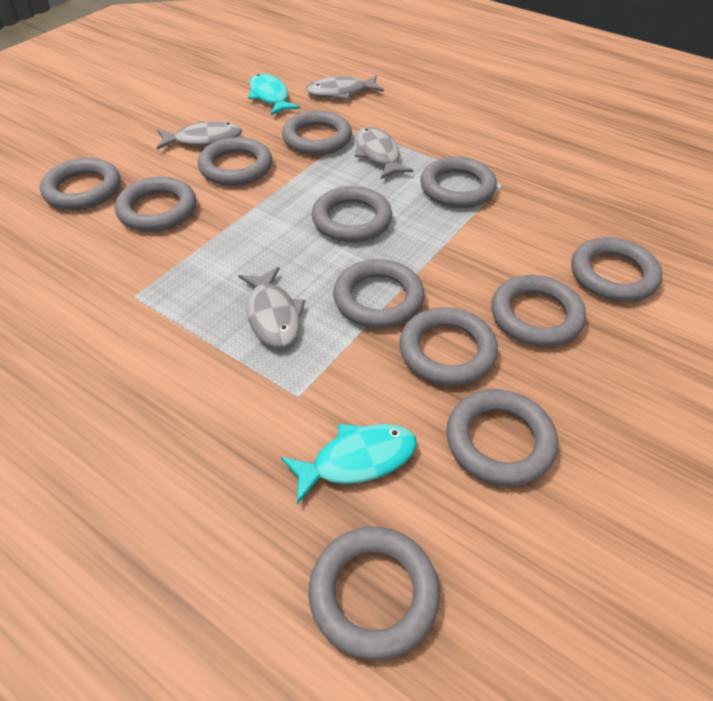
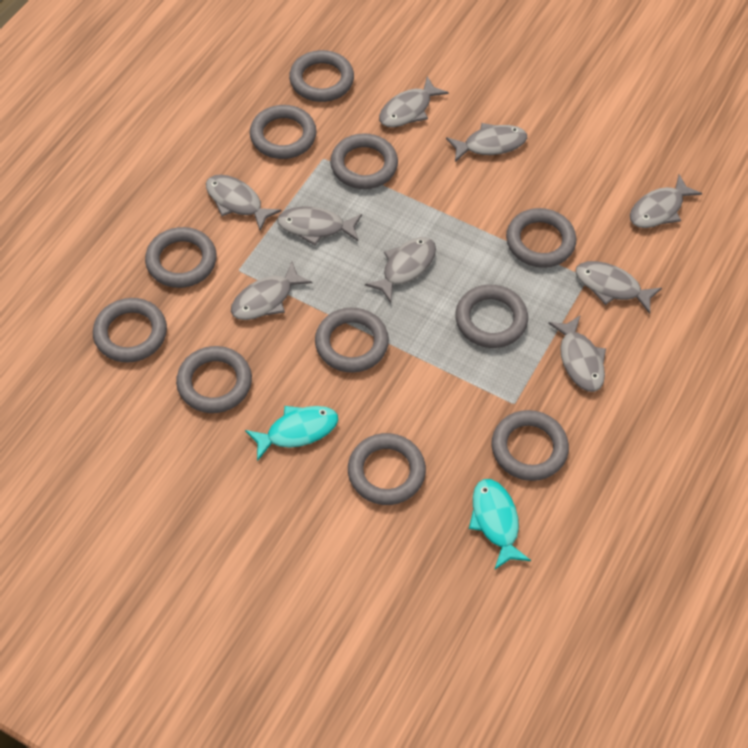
grey fish: [157,121,242,150] [238,267,305,348] [306,76,384,100] [355,127,414,179] = 4 -> [206,175,281,231] [231,261,313,320] [277,207,362,245] [365,237,436,303] [379,76,449,127] [446,123,527,162] [548,315,606,392] [576,261,662,314] [630,174,702,228] = 9
grey ring: [40,158,120,210] [115,177,196,232] [198,137,272,186] [282,111,352,155] [308,527,440,660] [312,186,392,243] [333,259,425,328] [399,307,498,386] [420,157,497,208] [446,389,558,486] [491,275,586,347] [571,237,662,302] = 12 -> [93,298,167,362] [145,227,217,288] [176,346,252,413] [250,105,317,159] [289,50,354,102] [315,308,389,373] [330,133,398,189] [348,433,426,505] [455,285,528,348] [491,410,569,481] [506,208,576,268] = 11

